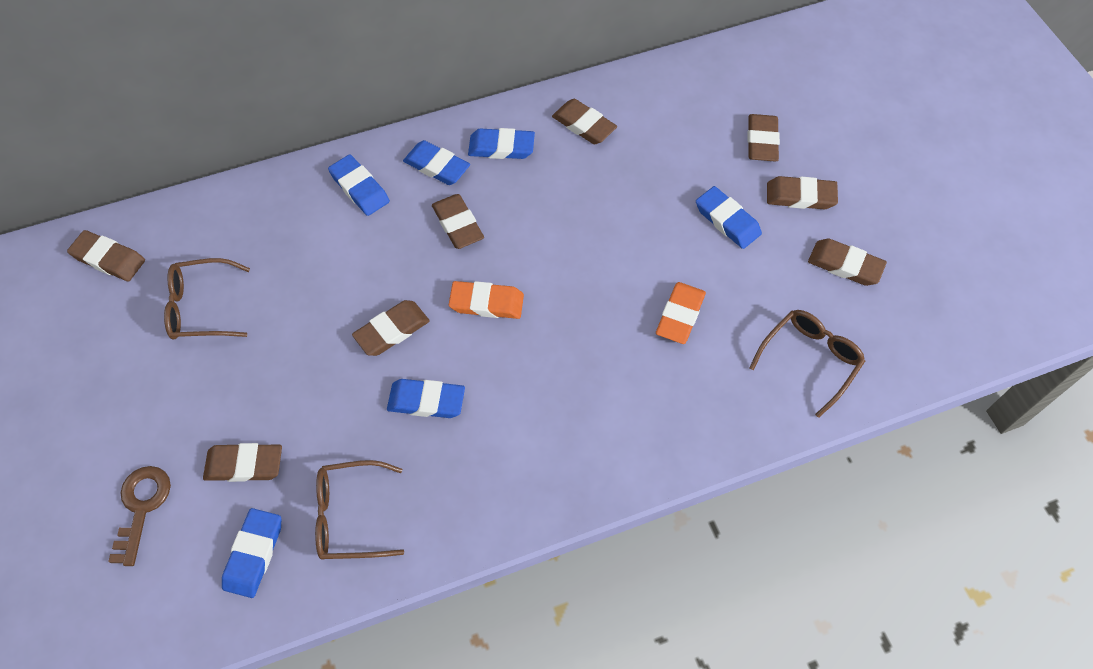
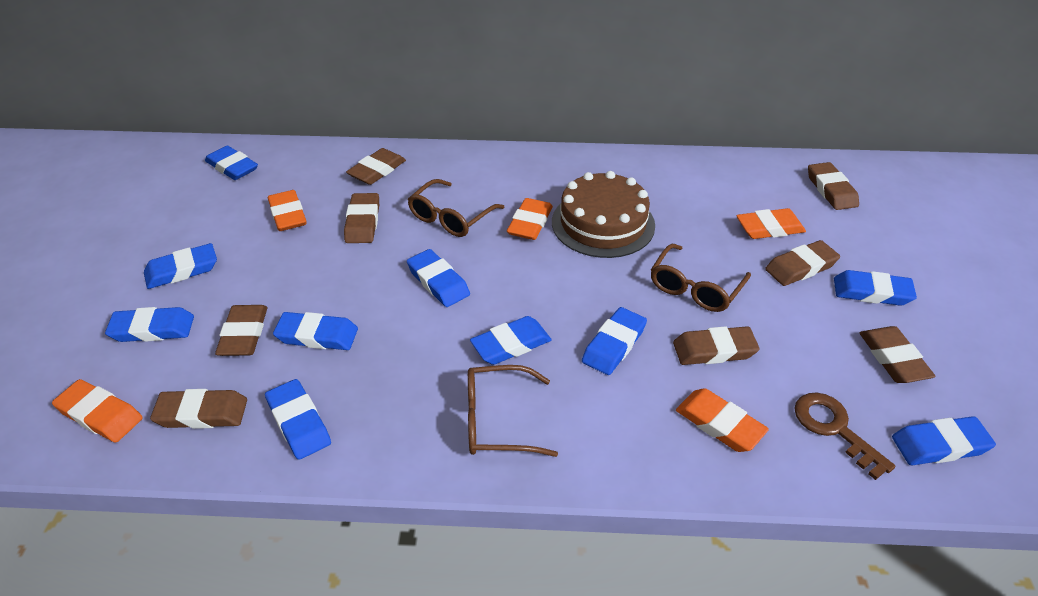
blue eraser: [222,508,281,598] [328,154,390,216] [387,379,465,418] [403,140,470,185] [468,128,535,159] [696,186,762,249] = 6 -> [105,307,194,342] [144,243,217,289] [205,146,258,180] [265,379,331,460] [273,312,358,350] [407,249,470,307] [470,316,552,365] [582,307,647,375] [834,270,917,306] [892,416,996,465] = 10
brown cake: none = 0 -> [552,171,655,258] = 1
orange eraser: [449,281,524,319] [656,282,706,344] = 2 -> [52,379,143,443] [268,190,307,231] [507,198,553,240] [676,388,769,452] [736,208,806,239] = 5

